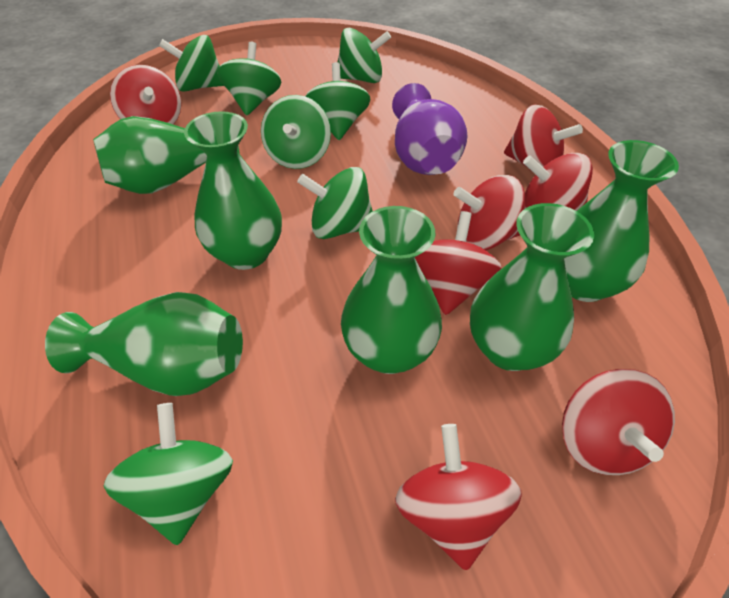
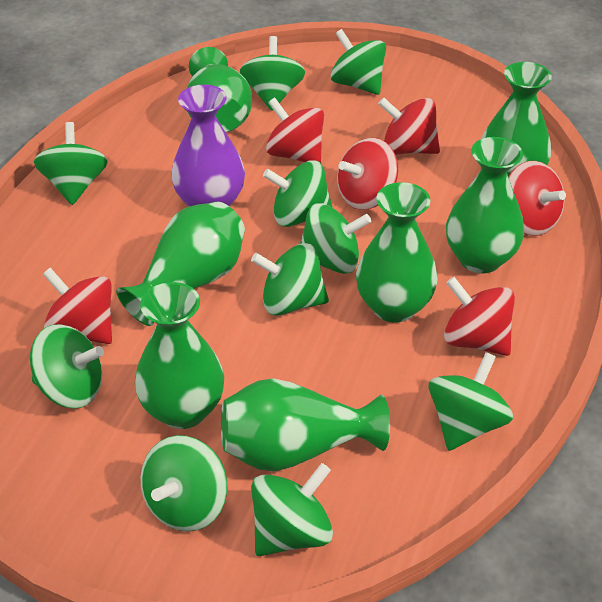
green spinning top: [103,403,233,545] [159,35,224,92] [217,42,281,115] [261,95,331,169] [297,167,373,239] [306,62,371,140] [338,28,391,83] = 7 -> [30,324,104,408] [34,122,108,205] [141,435,227,532] [240,36,305,111] [251,243,329,316] [251,463,333,556] [263,160,333,227] [300,203,371,274] [331,29,386,95] [428,352,513,451] = 10
green vase: [45,292,243,396] [93,116,240,194] [184,111,282,270] [341,206,442,374] [470,203,594,371] [564,140,679,302] = 6 -> [116,201,245,326] [135,282,224,429] [187,47,252,132] [221,378,390,471] [356,182,438,323] [446,137,524,273] [481,62,552,176] = 7
red spinning top: [110,65,181,125] [395,424,522,570] [415,211,502,315] [454,175,525,250] [504,105,583,170] [523,153,593,211] [562,369,675,475] = 7 -> [43,268,112,344] [266,97,324,163] [337,138,398,210] [378,97,440,154] [444,277,515,356] [508,161,566,236] = 6

